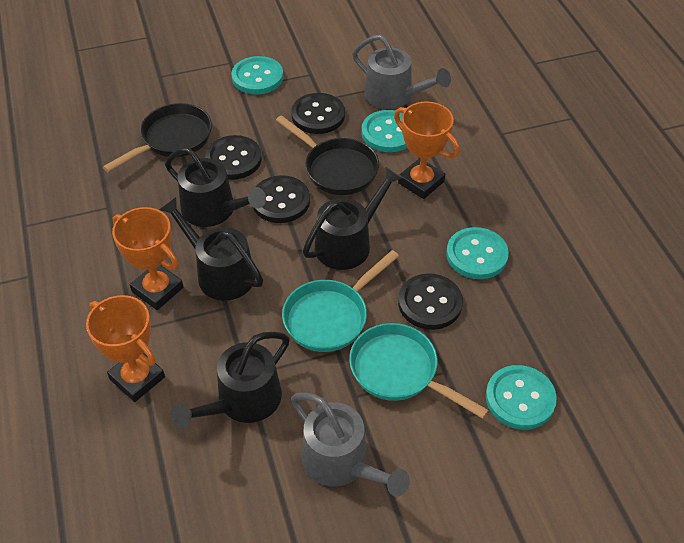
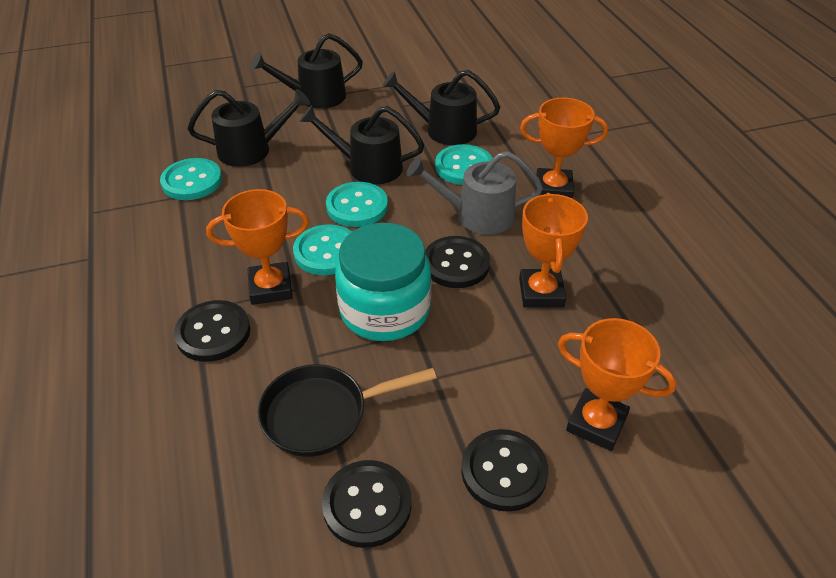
black pan: [103,103,212,173] [276,115,379,195] = 2 -> [257,364,437,457] = 1
grey watering can: [291,393,410,497] [352,35,451,109] = 2 -> [406,151,543,235] = 1
orange trophy: [86,295,165,402] [112,207,183,310] [394,102,459,199] = 3 -> [206,189,309,305] [519,193,588,308] [520,98,608,199] [558,318,676,451] = 4
turquoise jar: none = 0 -> [335,223,431,341] = 1
turquoise pan: [282,250,399,352] [349,323,489,419] = 2 -> none = 0

